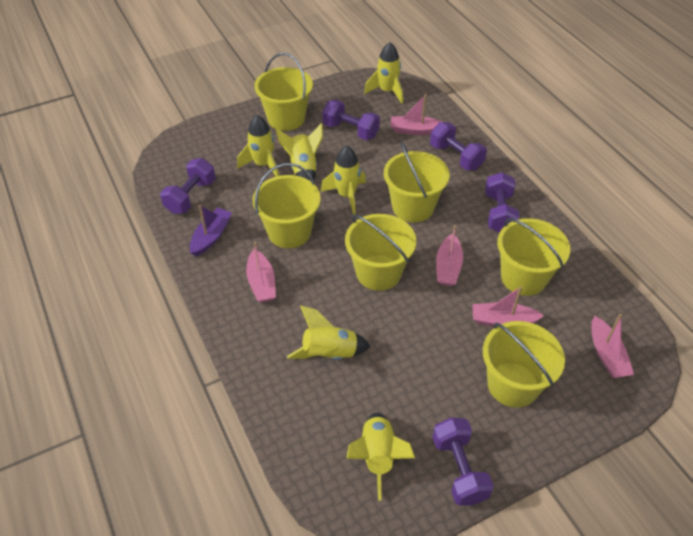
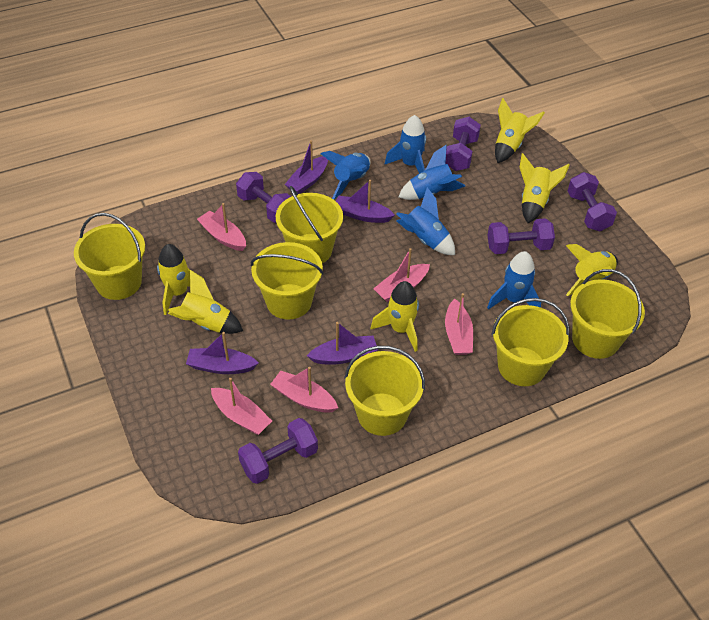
blue rocket: none = 0 -> [321,151,370,199] [385,115,426,173] [396,187,455,255] [399,145,465,200] [487,251,541,309] = 5
purple boat: [190,205,232,256] = 1 -> [186,332,258,374] [284,140,328,194] [307,322,378,365] [336,180,395,223] = 4

